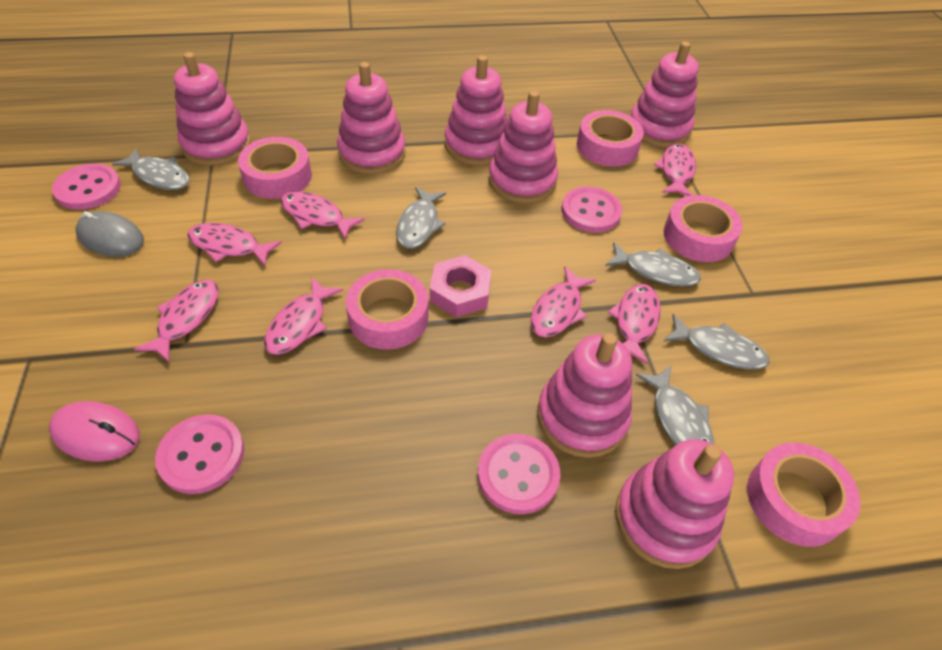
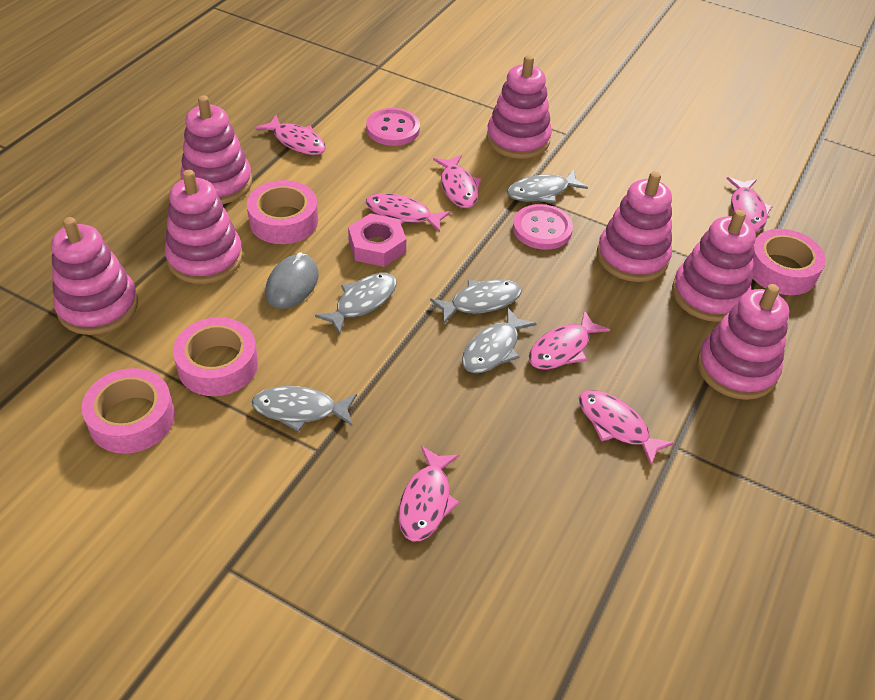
pink button: [52,164,121,210] [155,414,244,494] [478,434,560,514] [561,186,622,233] = 4 -> [366,108,420,146] [513,204,573,250] = 2
pink mouse: [49,401,140,462] = 1 -> none = 0
pink tape: [238,137,312,199] [346,269,428,350] [577,110,644,167] [664,195,743,262] [747,443,860,547] = 5 -> [82,368,175,454] [173,317,258,396] [247,180,318,244] [752,229,826,295] = 4

